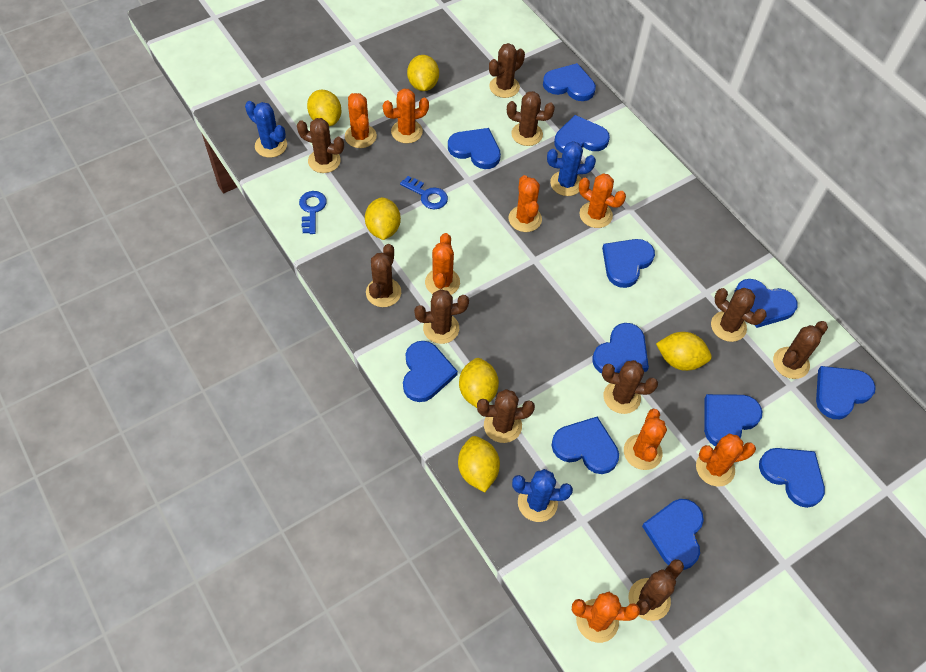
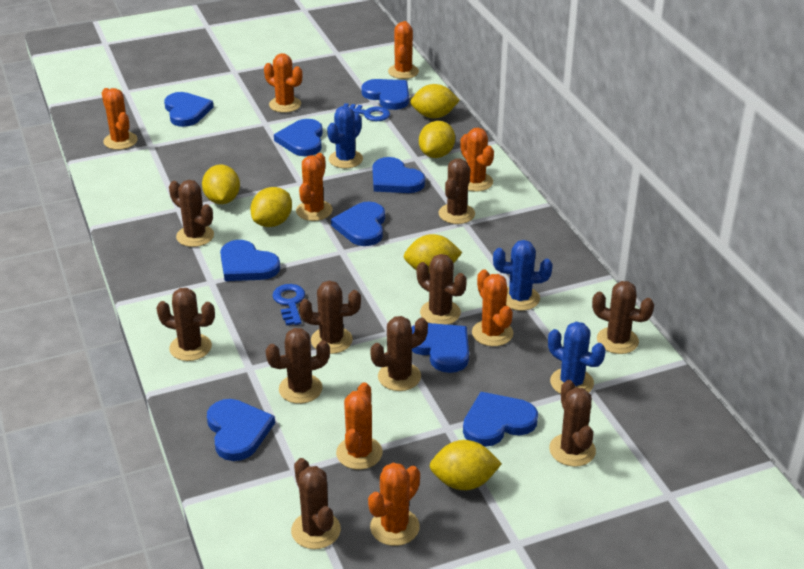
blue heart: [403,341,458,402] [448,128,501,169] [543,63,596,101] [551,417,619,474] [554,115,610,153] [592,323,649,373] [602,239,655,288] [642,499,704,570] [704,394,762,447] [734,279,798,328] [759,448,825,508] [816,366,876,419] = 12 -> [164,92,213,127] [207,399,275,461] [220,240,280,281] [274,119,323,156] [331,202,385,246] [361,79,409,110] [372,157,425,193] [412,323,469,373] [463,392,538,447] = 9

